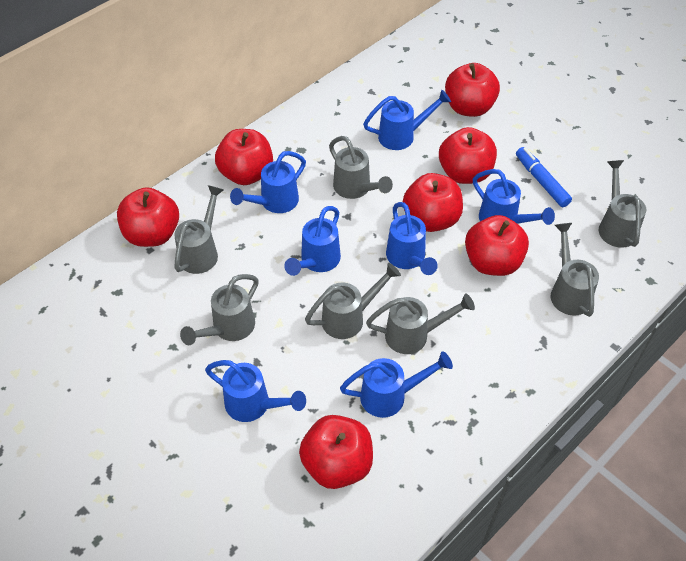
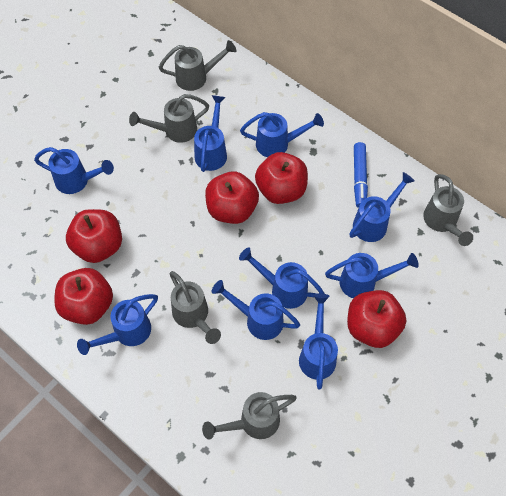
blue watering can: [205,360,306,422] [230,151,306,213] [284,206,341,276] [340,352,453,418] [363,90,451,150] [386,202,438,275] [473,169,555,225] = 7 -> [34,147,114,194] [77,294,158,355] [194,95,227,172] [212,280,300,340] [239,248,325,309] [240,112,324,157] [299,293,338,390] [325,253,419,298] [349,172,415,242] = 9
grey watering can: [174,185,224,274] [180,274,259,345] [305,263,401,339] [329,136,393,199] [366,293,475,354] [551,223,599,317] [599,160,646,248] = 7 -> [129,94,209,143] [159,40,236,91] [169,271,221,344] [202,392,297,440] [423,174,473,246] = 5
red apple: [117,187,179,247] [215,129,273,185] [299,415,373,489] [403,173,463,232] [439,127,497,184] [445,63,500,117] [465,215,529,276] = 7 -> [54,268,113,325] [66,209,122,263] [205,171,259,224] [255,152,308,204] [347,290,406,348] = 5

